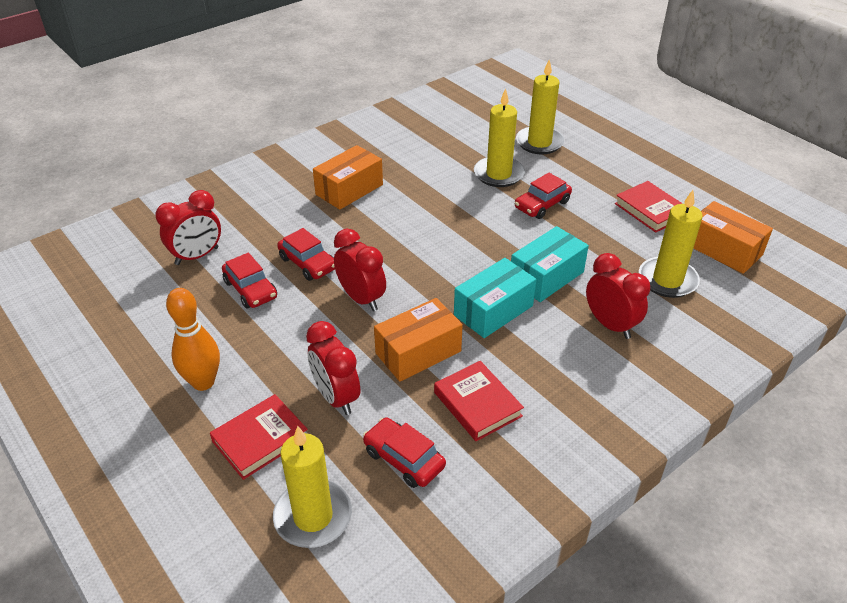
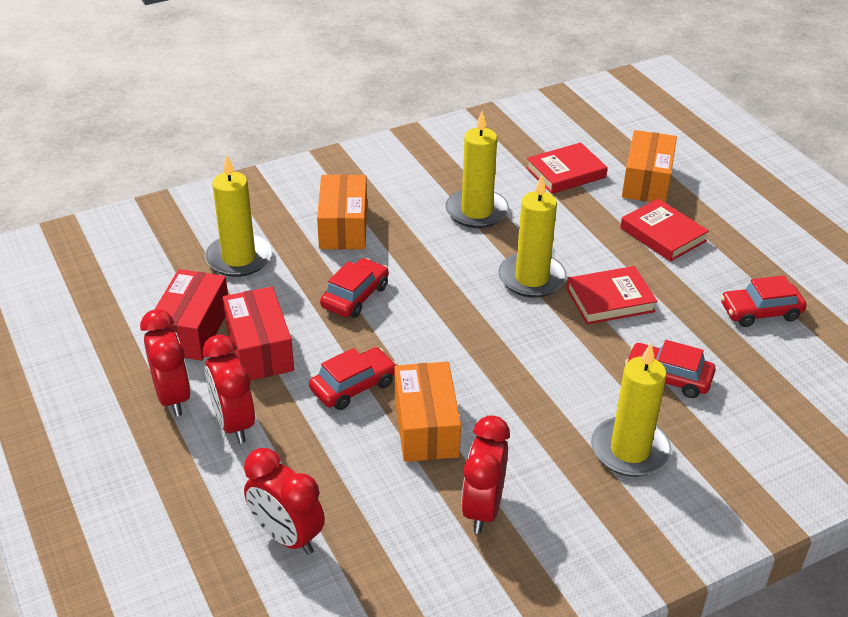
orange bowling pin: [166,288,220,391] = 1 -> none = 0
red box: none = 0 -> [150,269,228,361] [223,287,294,380] = 2
turquoise box: [454,258,537,338] [511,226,589,302] = 2 -> none = 0

